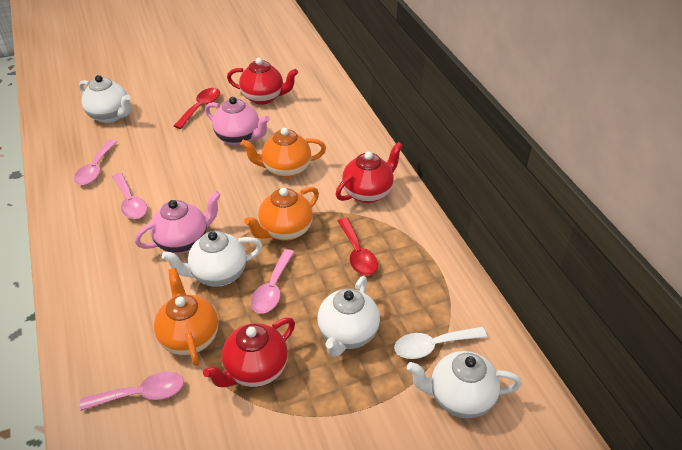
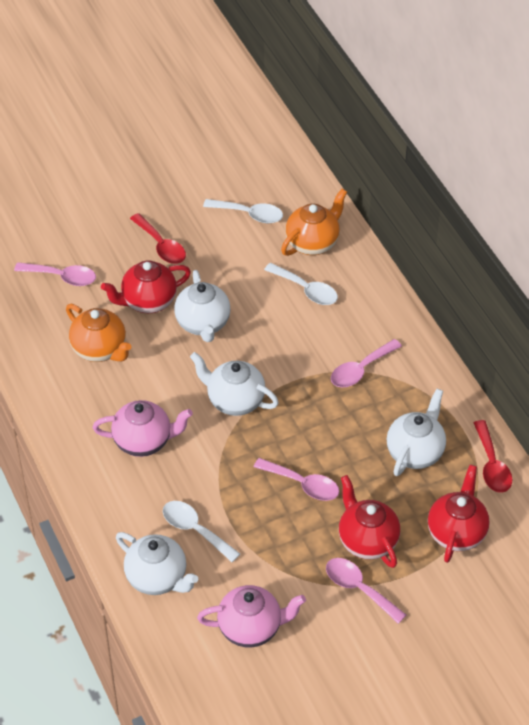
orange teapot: [154,268,218,366] [240,128,326,178] [244,187,319,241] = 3 -> [66,304,131,362] [281,189,347,256] = 2
white spoon: [394,327,487,359] = 1 -> [163,501,240,562] [203,199,283,223] [264,263,338,305] = 3

